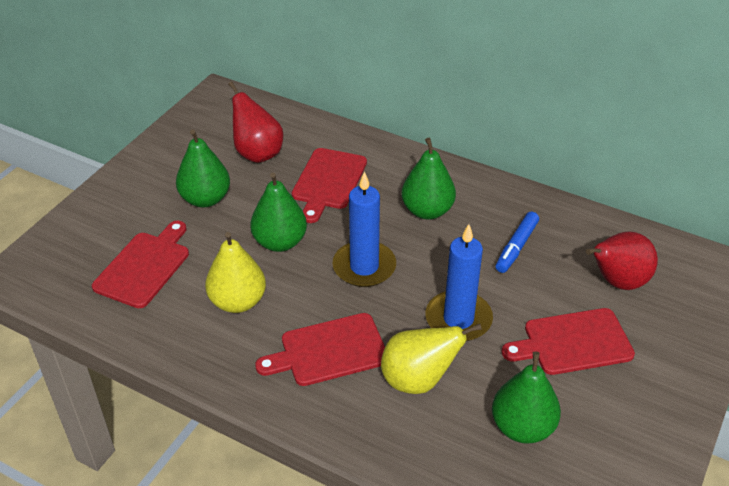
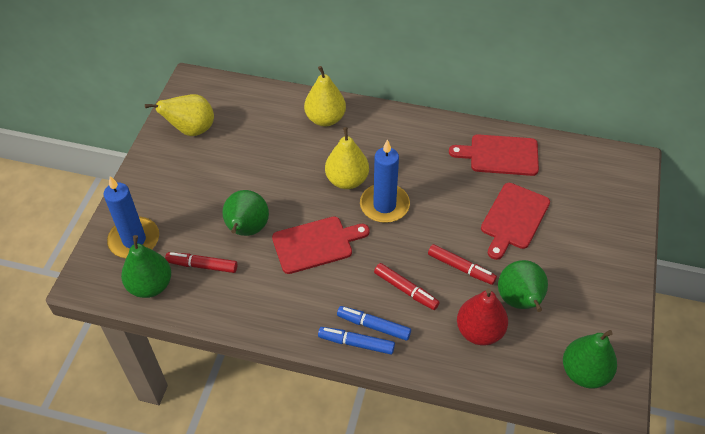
blue marker: [495,211,539,273] = 1 -> [318,327,395,354] [337,306,411,341] = 2
red cutting board: [92,221,189,308] [255,313,385,386] [292,148,367,223] [502,308,635,375] = 4 -> [272,216,370,274] [449,134,539,176] [481,183,550,260] = 3
red marker: none = 0 -> [165,252,237,273] [374,263,440,310] [428,244,497,285] = 3
red pear: [228,82,283,163] [586,232,658,290] = 2 -> [457,288,508,345] = 1
yellow pear: [205,232,266,313] [381,324,482,394] = 2 -> [145,94,214,136] [304,66,346,127] [325,127,369,189] = 3

